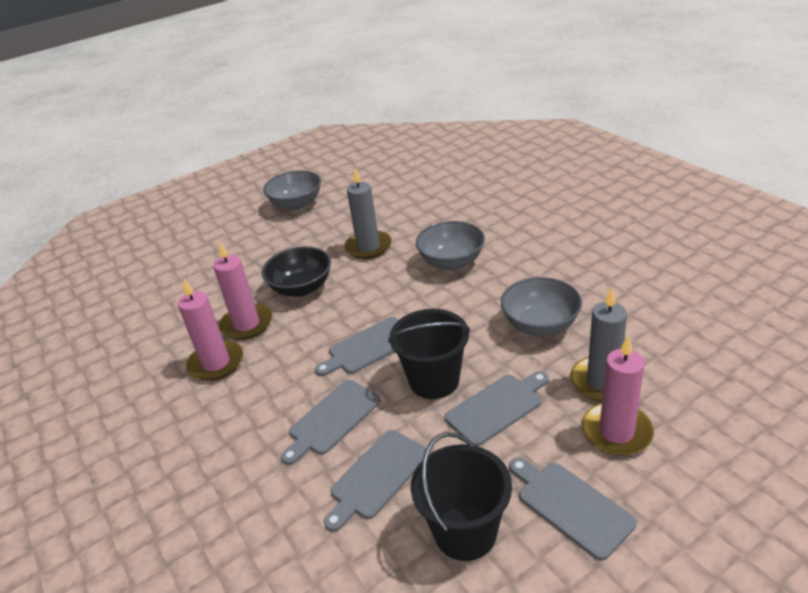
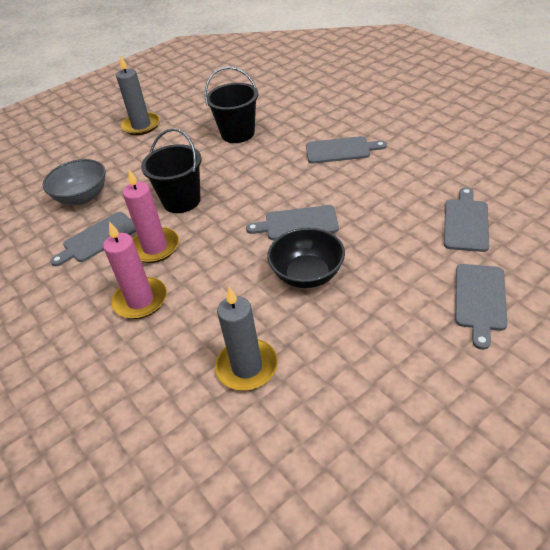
grey bowl: [263,170,321,211] [416,221,485,270] [501,277,582,336] = 3 -> [43,159,106,205] = 1
pink candle: [178,279,243,381] [213,242,272,340] [582,335,654,456] = 3 -> [103,221,167,319] [123,170,179,263] = 2

